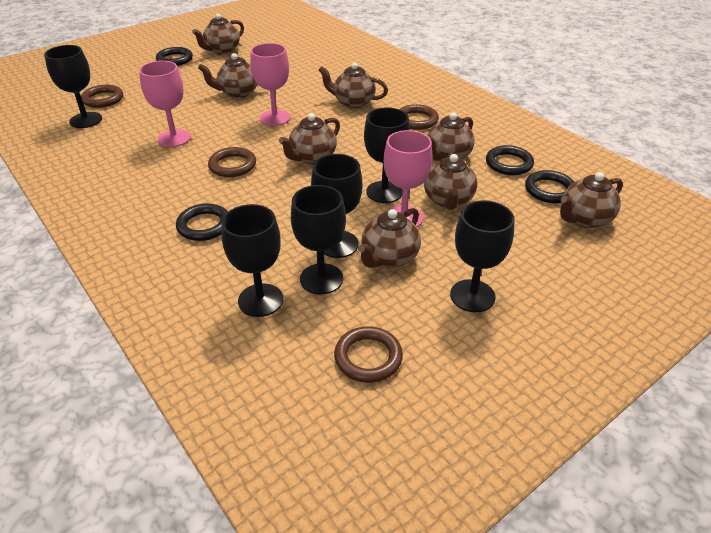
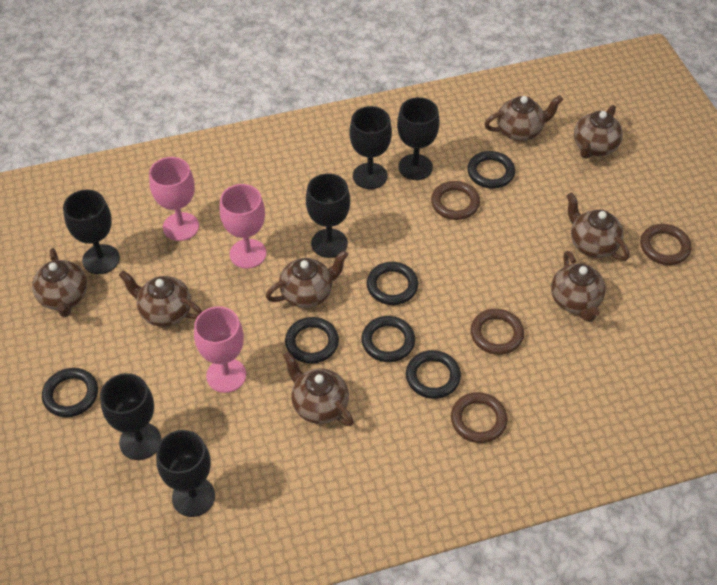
black ring: [156,47,193,66] [176,203,228,241] [486,145,534,175] [525,170,574,203] = 4 -> [42,368,98,417] [285,317,339,364] [362,316,415,362] [367,262,418,305] [406,350,461,399] [467,151,515,189] = 6

